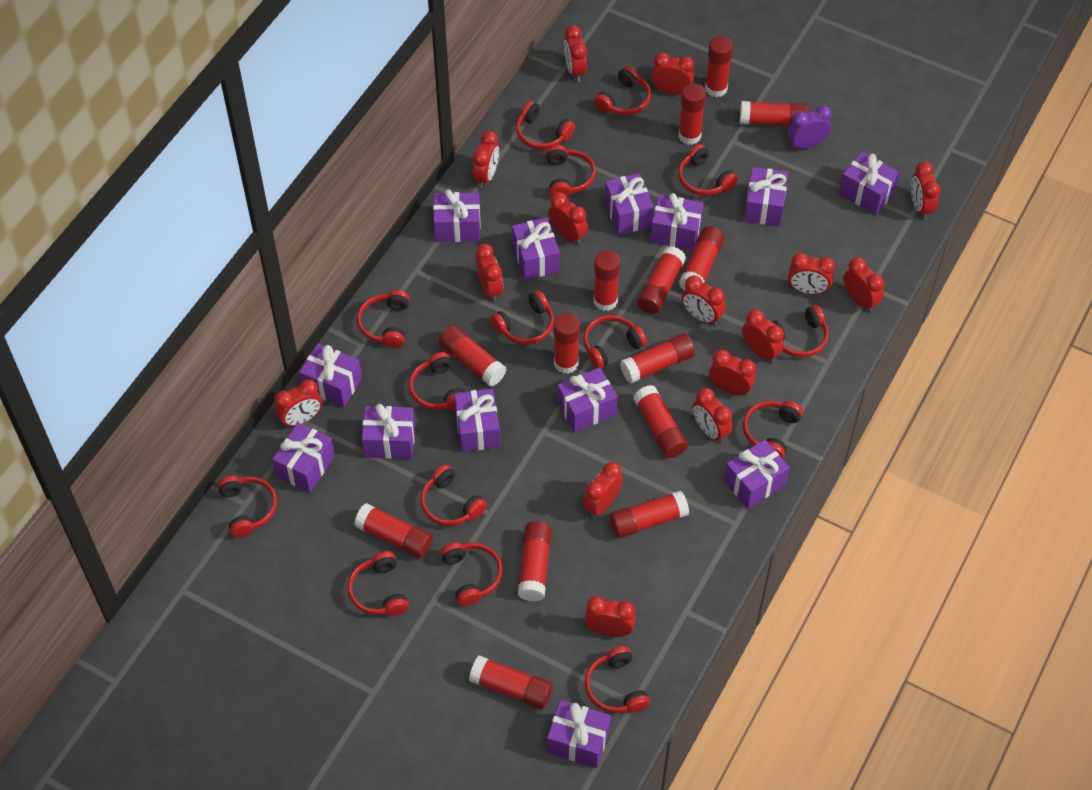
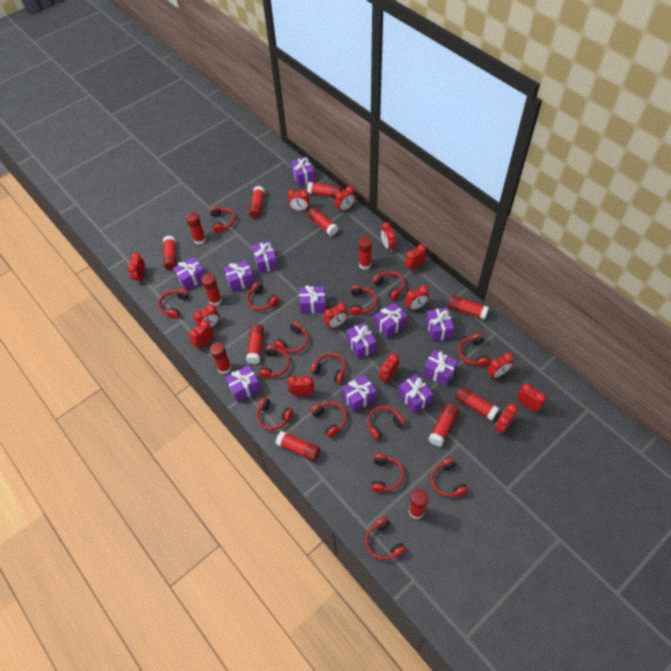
purple clock: [788,105,832,150] = 1 -> none = 0
purple gift: [272,423,335,493] [299,343,362,407] [362,404,415,459] [433,189,481,242] [454,389,500,452] [512,218,560,280] [547,700,611,768] [557,368,617,433] [604,173,654,235] [650,193,703,251] [724,439,790,509] [744,167,788,226] [839,152,900,215] = 13 -> [173,257,205,291] [224,260,255,292] [225,365,261,402] [252,241,278,273] [291,157,315,187] [299,285,326,314] [342,375,376,413] [346,322,376,359] [374,303,407,338] [398,374,433,414] [423,350,458,386] [426,307,454,342] = 12
red clock: [275,379,322,427] [473,131,499,188] [476,244,503,302] [548,192,588,245] [564,25,587,82] [583,462,623,518] [585,596,636,637] [652,52,694,95] [681,275,725,325] [692,388,733,443] [709,349,756,396] [742,309,784,363] [788,253,835,295] [843,257,884,312] [911,161,940,220] = 15 -> [127,253,145,284] [189,320,214,349] [194,304,220,328] [287,376,314,396] [288,190,310,211] [324,303,348,329] [335,186,355,213] [379,353,399,384] [381,222,396,252] [405,244,426,271] [405,285,429,311] [487,352,514,378] [495,403,518,434] [517,383,546,411] = 14

